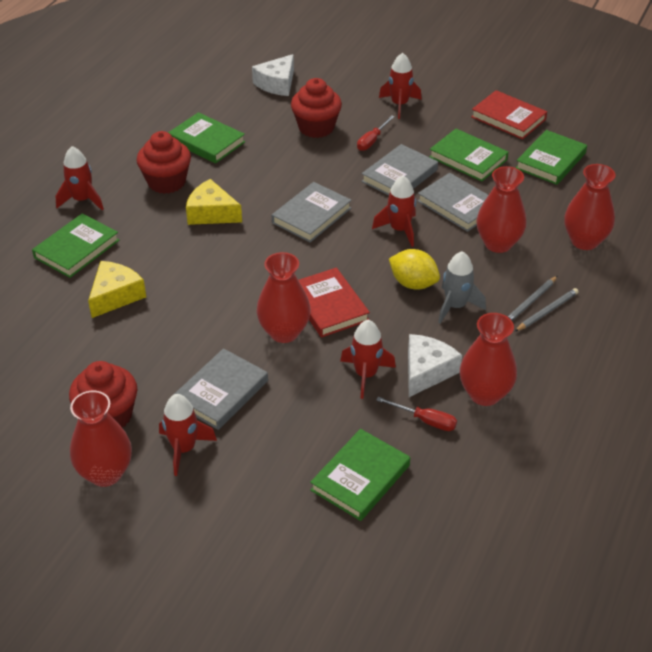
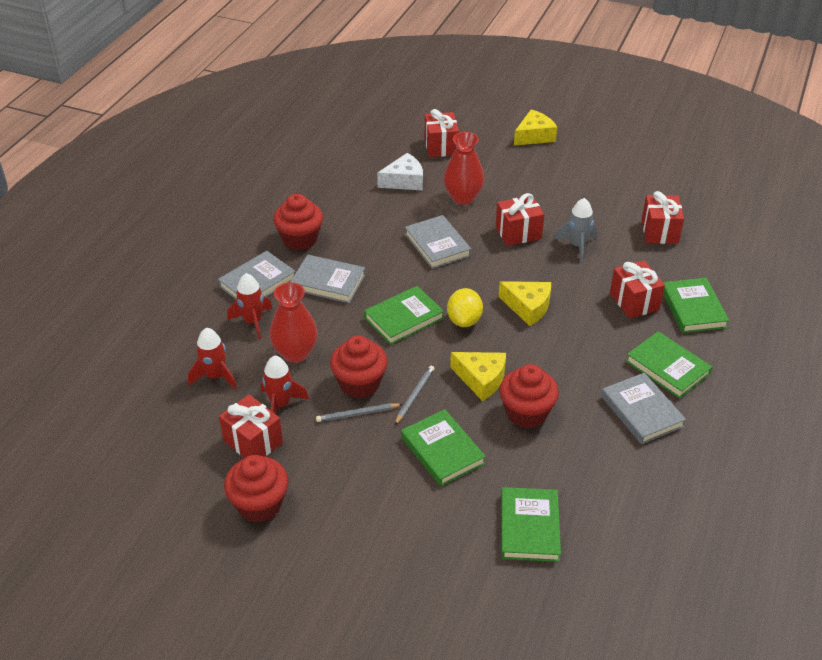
red book: [299,267,370,338] [471,90,547,140] = 2 -> none = 0
red cupcake: [69,361,137,427] [137,131,191,194] [291,78,342,138] = 3 -> [224,455,289,522] [273,194,323,250] [330,335,388,398] [499,364,559,428] = 4
red gift: none = 0 -> [219,395,283,458] [425,109,459,157] [496,193,545,246] [610,260,665,319] [642,191,684,244] = 5
red rocket: [56,146,104,210] [159,394,217,476] [340,320,396,399] [372,176,416,247] [379,53,422,119] = 5 -> [188,328,237,389] [227,273,273,340] [261,356,309,414] = 3
red screwdriver: [357,115,395,151] [376,397,457,431] = 2 -> none = 0
red vase: [70,390,132,487] [257,252,311,343] [460,313,517,406] [476,166,526,253] [564,164,616,250] = 5 -> [269,282,318,363] [444,132,484,205] = 2
white cheese: [252,54,294,96] [408,334,462,397] = 2 -> [377,153,423,191] = 1
yellow cheese: [88,261,146,318] [186,179,242,225] = 2 -> [450,352,506,401] [498,281,551,326] [514,109,557,145] = 3

